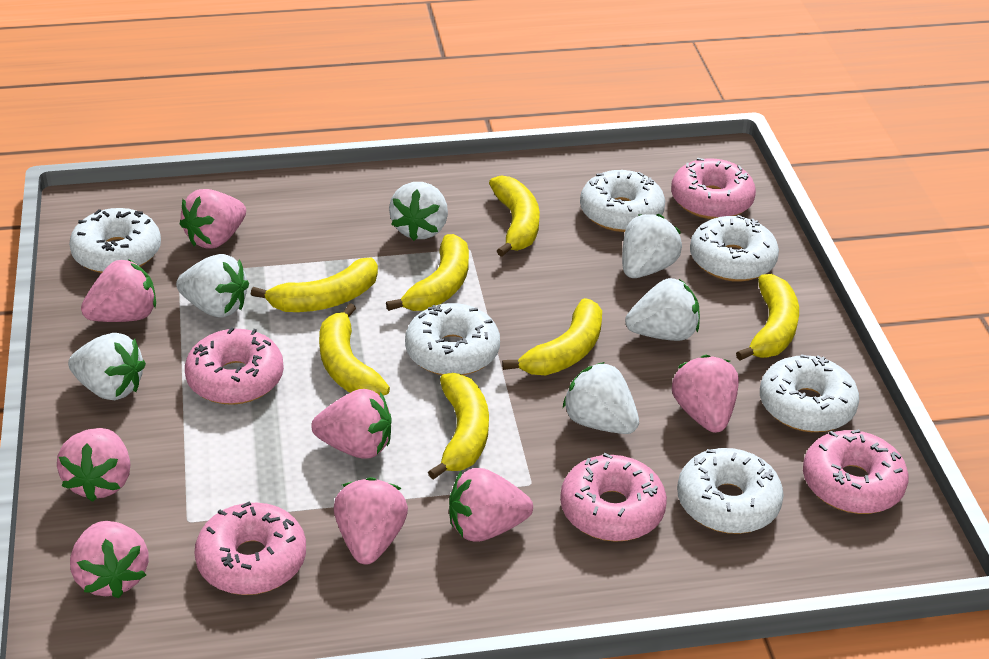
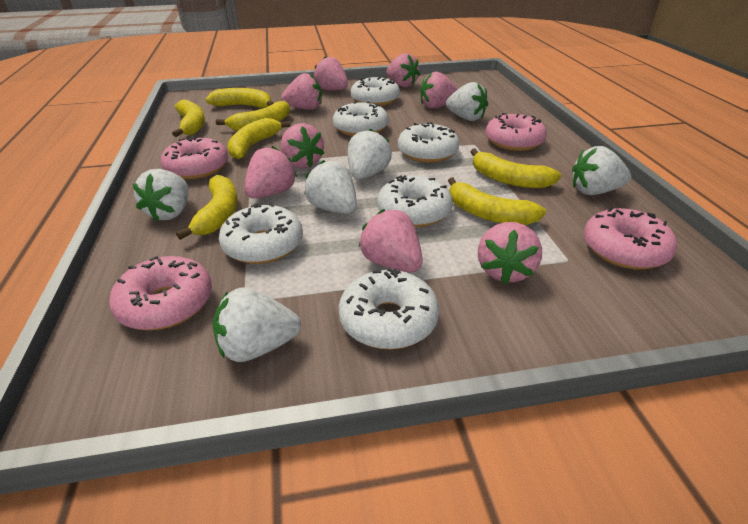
pink donut: [185,328,284,405] [194,501,306,595] [560,453,667,542] [671,158,756,219] [803,429,908,514] = 5 -> [109,256,212,330] [161,136,228,179] [485,113,547,151] [584,208,677,270] = 4

